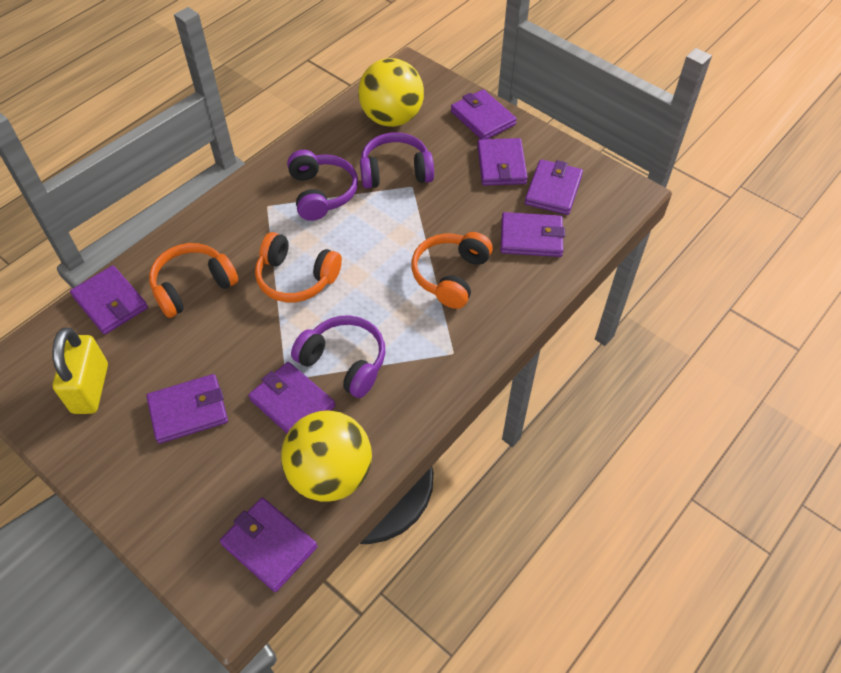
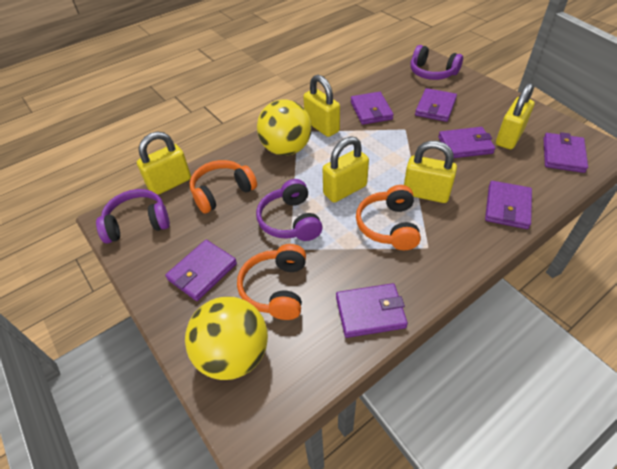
purple wallet: [70,265,148,335] [146,374,228,444] [220,498,317,592] [249,362,335,433] [451,89,517,139] [477,138,528,186] [501,212,565,257] [525,159,583,215] = 8 -> [165,240,237,301] [336,283,408,338] [351,92,394,125] [415,88,457,122] [438,127,495,158] [485,181,532,229] [543,132,588,173] = 7
yellow padlock: [52,328,108,414] = 1 -> [137,131,191,195] [303,75,340,137] [323,136,369,203] [404,141,457,203] [496,83,534,149] = 5

